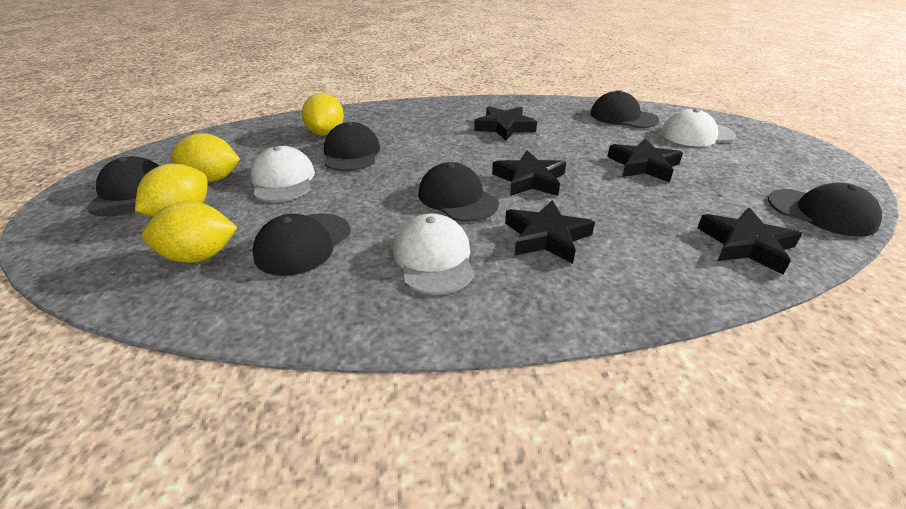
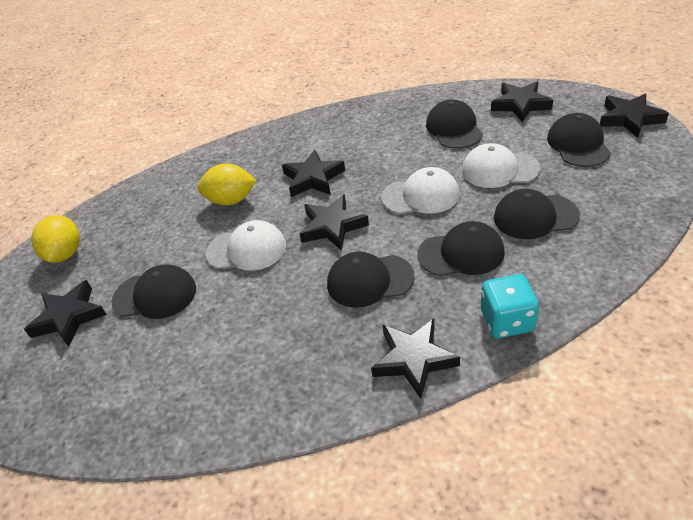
black star: [474,106,537,141] [492,150,566,196] [505,200,595,264] [607,139,683,182] [697,208,802,275] = 5 -> [24,280,107,347] [282,150,345,197] [299,194,369,251] [371,319,460,399] [491,82,553,122] [600,93,669,138] = 6
turquoise dice: none = 0 -> [481,274,539,338] = 1
yellow lemon: [135,163,207,217] [142,201,238,263] [171,133,240,182] [302,93,344,136] = 4 -> [31,215,80,263] [197,163,257,205] = 2

